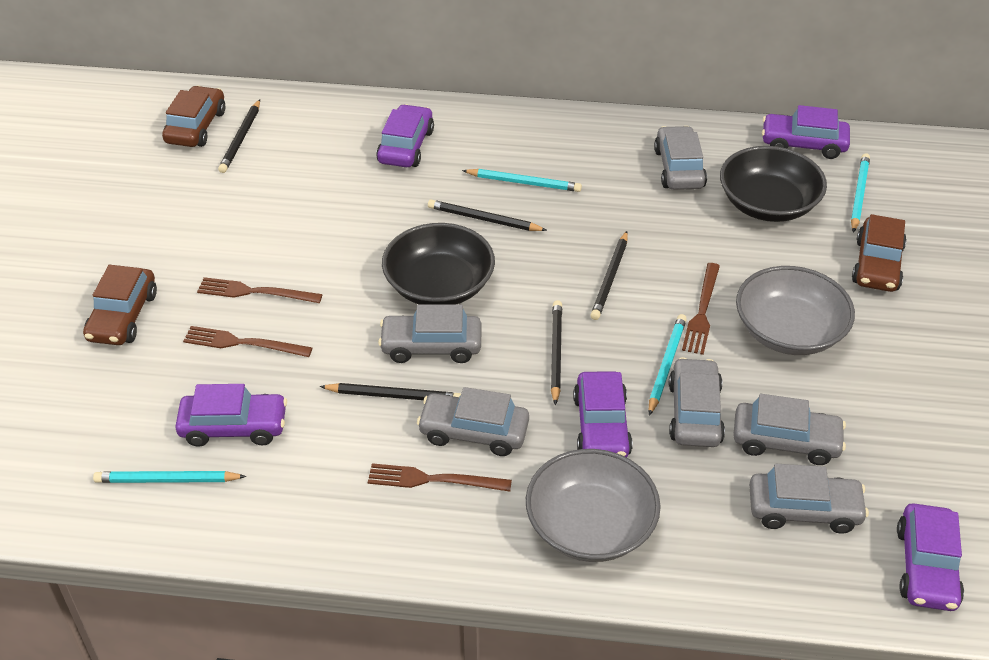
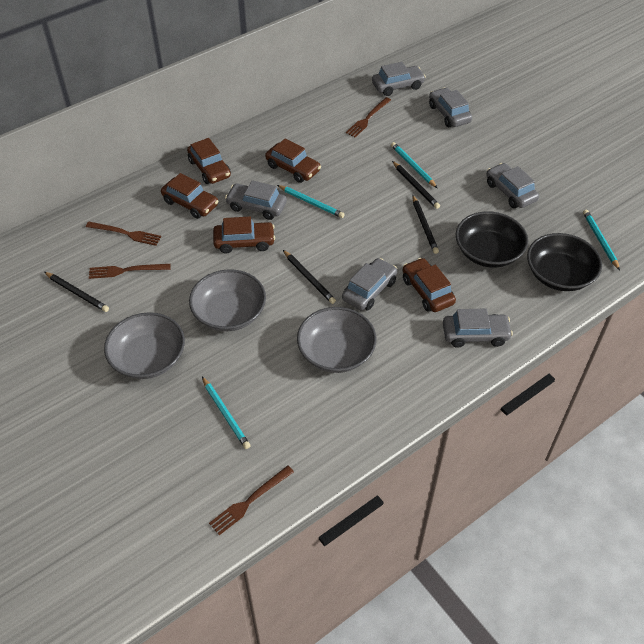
black pencil: [218,99,260,173] [320,383,461,400] [428,200,547,231] [551,300,562,405] [590,231,628,320] = 5 -> [44,272,109,312] [283,250,336,304] [392,161,440,209] [412,195,439,254] = 4
brown car: [83,265,157,345] [162,86,225,147] [852,214,907,292] = 3 -> [161,173,219,219] [187,138,231,184] [213,216,275,254] [265,138,321,183] [403,258,456,312] = 5
grey bowl: [526,449,661,562] [736,266,855,355] = 2 -> [104,312,185,379] [189,269,266,331] [297,307,376,373] = 3
purple car: [175,384,287,447] [376,104,434,167] [573,371,633,458] [762,105,850,159] [897,503,964,611] = 5 -> none = 0

